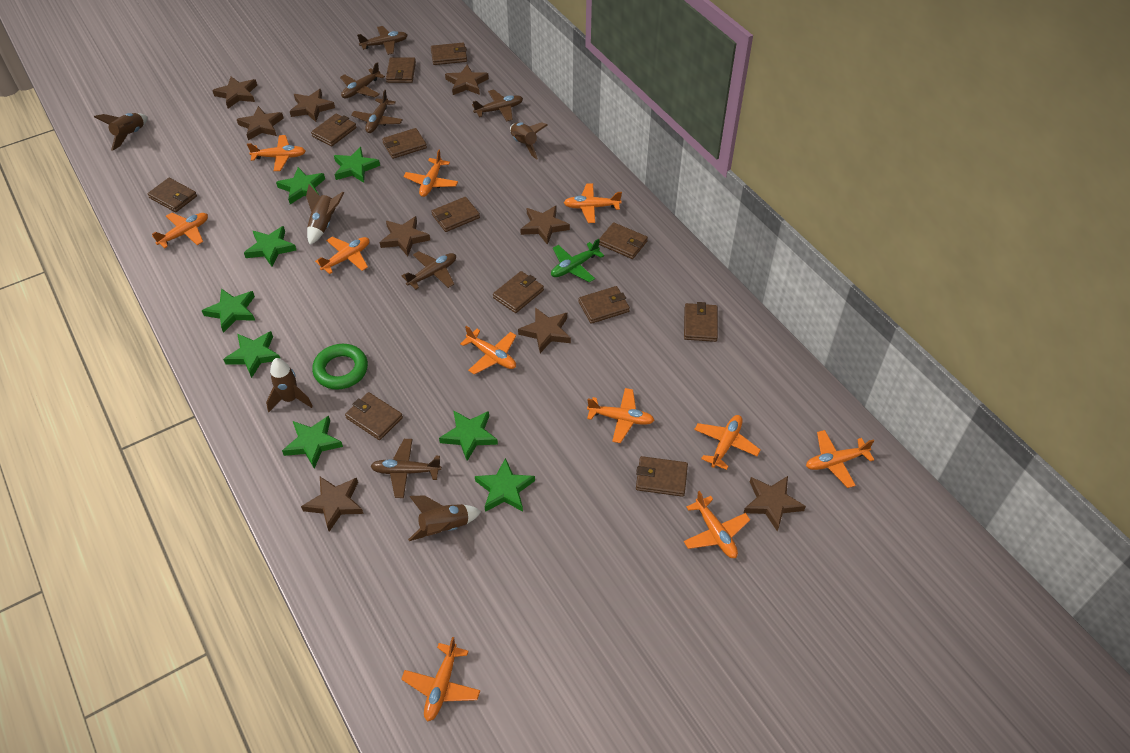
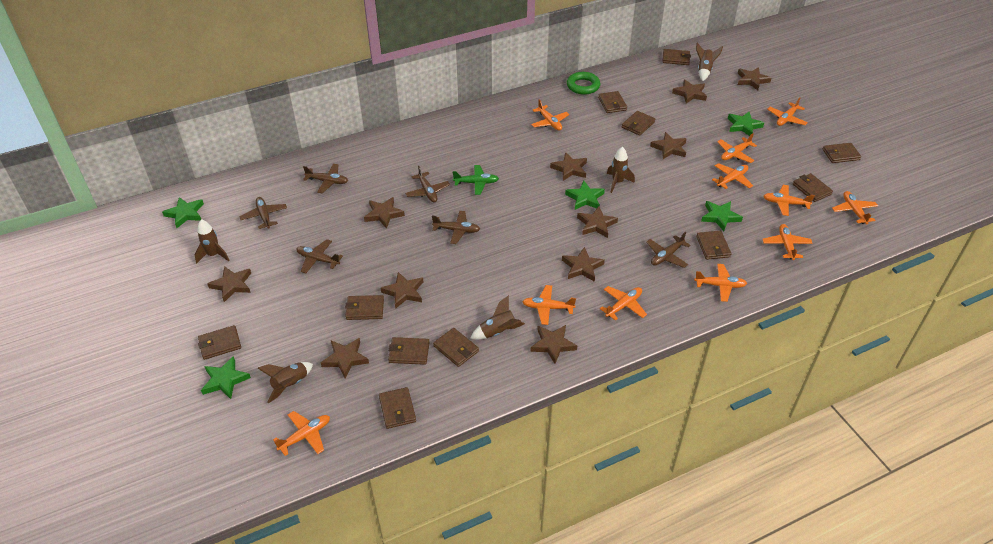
brown star: [212,77,257,108] [237,106,284,140] [290,89,335,122] [301,477,364,532] [380,216,430,256] [445,65,489,95] [518,308,571,353] [520,205,570,245] [743,476,806,531] = 9 -> [207,266,251,302] [321,338,369,378] [364,197,405,229] [381,272,423,309] [530,325,577,364] [550,152,587,181] [562,247,605,282] [577,206,618,238] [650,132,687,159] [672,79,707,104] [738,67,771,90] = 11
brown wallet: [148,178,197,212] [311,113,356,146] [345,392,403,440] [382,128,427,159] [386,57,416,83] [431,43,467,65] [431,197,480,232] [493,271,544,313] [578,286,630,324] [599,222,648,259] [636,456,688,497] [684,302,718,342] = 12 -> [198,325,241,360] [345,295,384,320] [379,387,416,429] [388,337,430,365] [433,328,479,367] [598,91,627,113] [622,111,655,136] [662,49,691,65] [696,231,731,260] [793,173,833,202] [823,143,861,163] = 11
green star: [201,288,255,333] [223,331,281,378] [244,226,296,267] [276,167,325,204] [282,416,343,469] [334,147,380,183] [439,410,498,461] [475,458,535,512] = 8 -> [162,197,204,228] [201,356,251,399] [565,181,605,210] [701,201,743,231] [728,112,764,136] = 5

